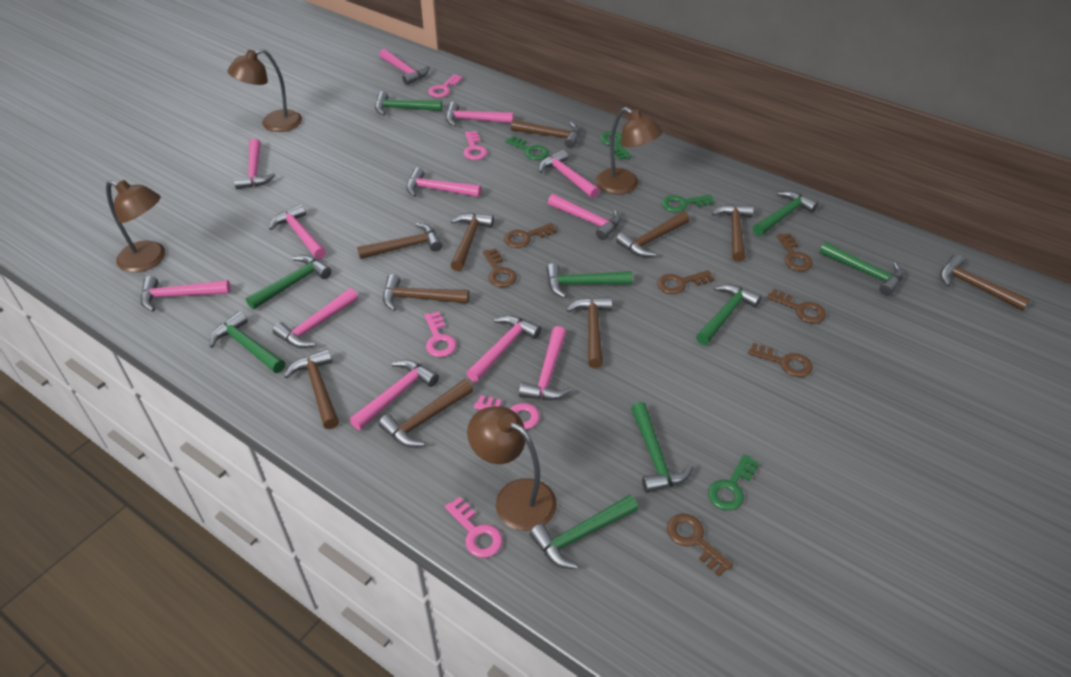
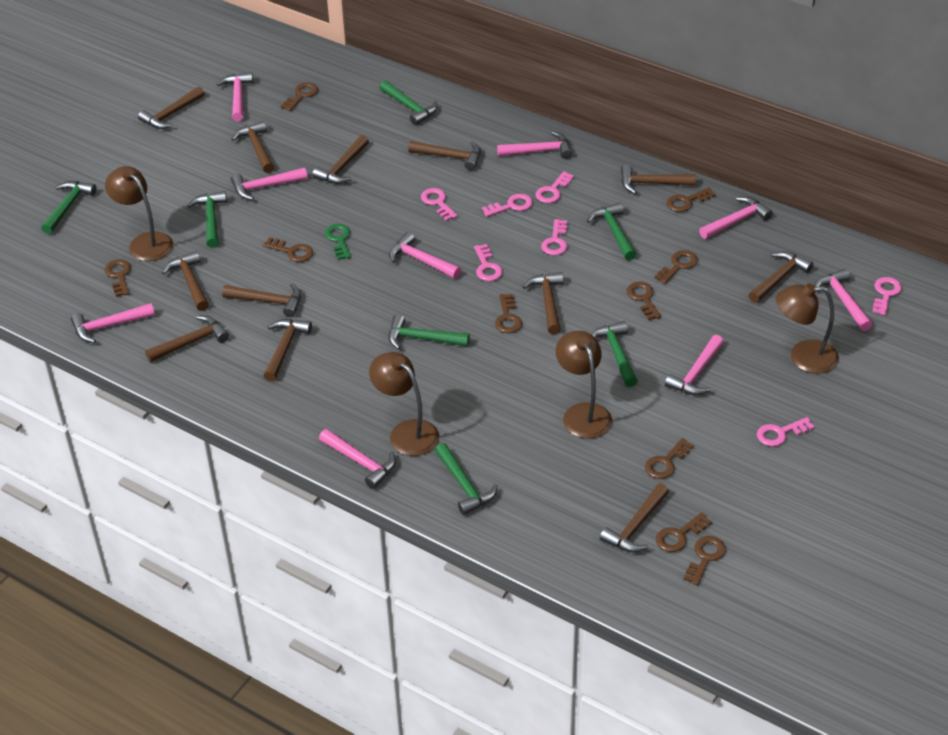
brown hammer: [284,349,339,429] [357,223,442,259] [379,379,473,448] [383,274,469,311] [450,213,494,271] [511,120,580,148] [566,297,612,368] [616,211,690,257] [712,204,754,262] [940,254,1031,311] = 10 -> [138,87,205,129] [145,315,229,362] [162,251,209,311] [222,283,301,317] [231,121,274,173] [264,319,312,382] [312,135,369,184] [408,141,481,171] [523,272,563,334] [600,484,669,553] [621,164,696,194] [749,251,813,303] = 12
brown key: [483,248,517,287] [504,223,557,248] [657,270,715,294] [667,514,733,577] [748,343,813,377] [767,288,826,324] [777,233,813,271] = 7 -> [104,259,131,297] [263,237,313,262] [281,82,318,111] [495,294,522,333] [627,282,661,320] [645,438,694,479] [654,250,698,284] [656,512,712,552] [666,187,716,212] [683,536,726,585] = 10
green hammer: [210,311,285,373] [246,255,332,309] [375,91,442,115] [530,495,638,569] [546,263,633,298] [631,402,693,493] [696,284,762,345] [753,191,819,236] [819,242,903,296] = 9 -> [41,181,96,234] [187,191,227,248] [380,81,438,125] [388,314,470,350] [434,443,498,515] [587,202,636,260] [591,321,638,387] = 7
green key: [505,136,549,160] [600,131,631,160] [662,195,715,212] [708,454,759,510] = 4 -> [325,224,351,260] = 1
pink hammer: [141,276,231,311] [234,138,275,189] [269,204,326,259] [273,288,358,348] [350,360,439,430] [379,49,429,85] [406,167,481,197] [446,102,514,127] [466,315,541,382] [519,326,571,400] [539,150,600,198] [548,194,621,240] = 12 -> [71,303,155,343] [217,72,253,122] [231,168,308,200] [319,429,396,489] [389,232,461,279] [497,131,572,159] [665,335,724,395] [699,197,773,239] [814,269,873,331] = 9
pink key: [424,312,456,357] [428,74,463,98] [445,497,503,558] [463,131,488,160] [474,395,540,430] = 5 -> [421,188,458,221] [474,244,503,281] [482,194,533,217] [535,171,574,203] [541,219,567,255] [757,417,814,447] [872,277,902,315] = 7

